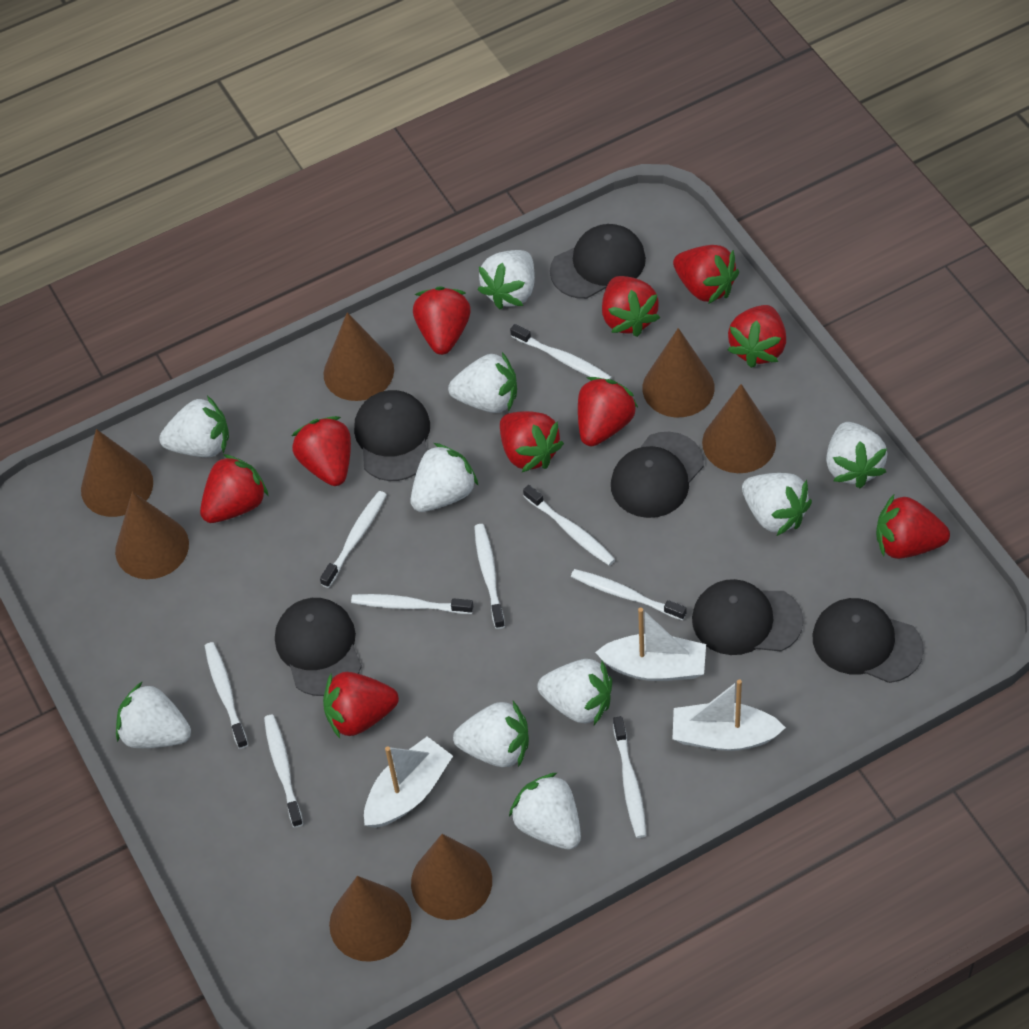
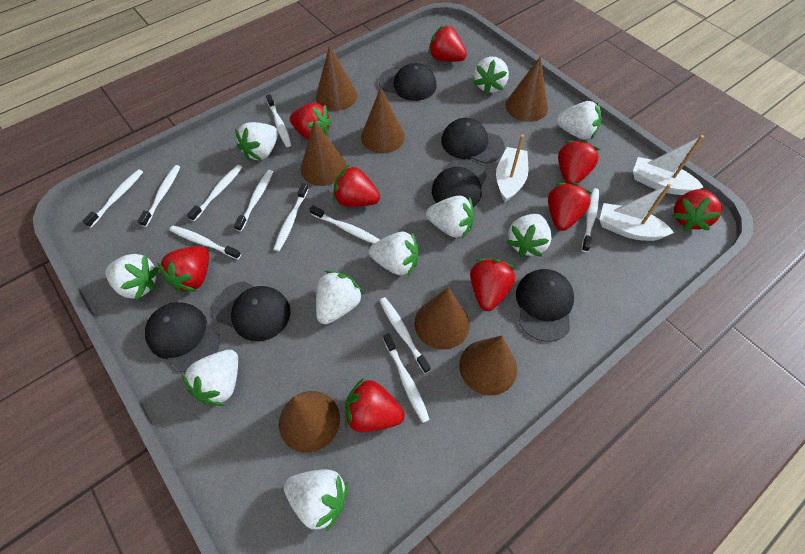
red strawberry: [200,454,269,523] [292,416,351,486] [323,672,399,738] [413,286,471,355] [500,411,564,472] [578,377,638,446] [602,276,660,337] [673,245,739,304] [727,305,786,368] [876,495,950,559] = 10 -> [157,246,209,293] [290,103,332,140] [333,165,380,207] [345,378,405,432] [428,25,467,62] [470,259,515,311] [548,183,591,231] [558,140,600,184] [672,189,722,231] = 9
white toothbrush: [205,642,248,749] [264,715,303,828] [320,491,387,588] [351,594,473,614] [474,524,505,629] [510,324,612,380] [523,485,616,566] [571,569,687,620] [613,716,646,838] = 9 -> [82,169,143,228] [138,165,180,227] [170,226,241,259] [187,165,242,221] [234,170,273,232] [266,94,291,147] [273,183,308,251] [309,205,380,244] [379,297,431,374] [383,333,430,423] [582,188,599,252] = 11

